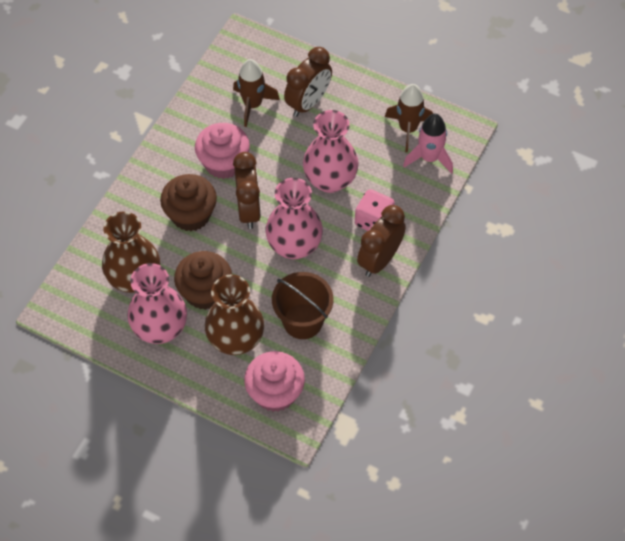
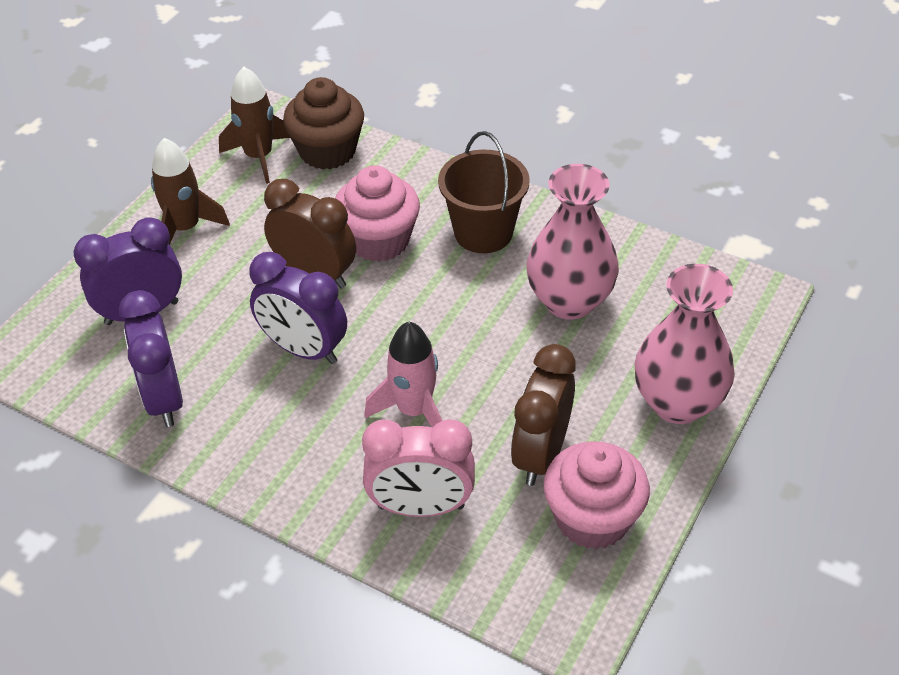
brown clock: [233,152,261,229] [284,47,332,117] [357,205,406,277] = 3 -> [264,179,356,289] [511,344,576,486] = 2
brown cupcake: [160,174,217,231] [174,251,232,310] = 2 -> [283,77,364,170] = 1
brown vase: [102,211,160,293] [205,274,264,355] = 2 -> none = 0
pink clock: none = 0 -> [362,419,475,517] = 1
pink dice: [355,189,395,231] = 1 -> none = 0
pink vase: [127,263,187,344] [265,178,323,259] [303,110,359,193] = 3 -> [526,164,619,320] [635,264,735,424] = 2
purple clock: none = 0 -> [73,217,182,325] [119,290,183,427] [249,252,347,364] = 3

